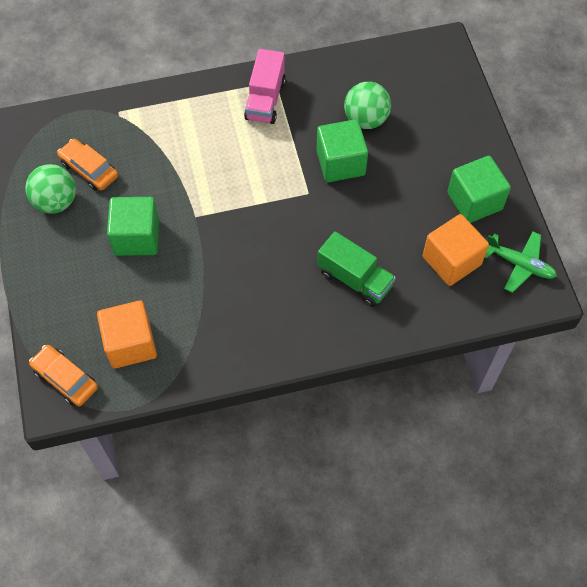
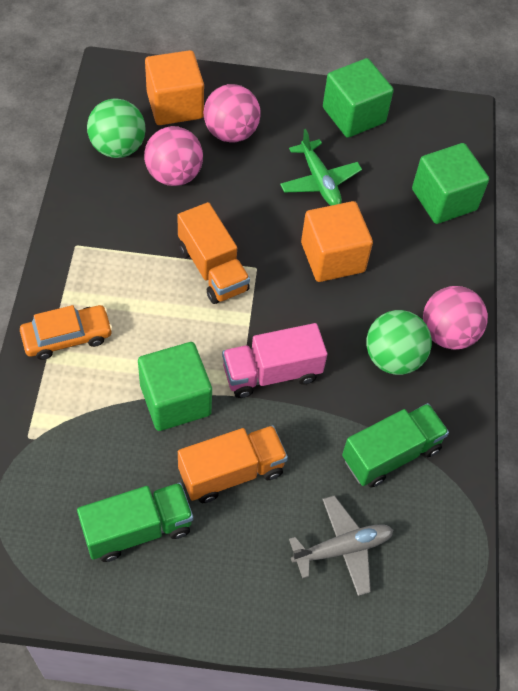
green truck: [317,231,396,307] = 1 -> [77,483,193,562] [342,403,449,488] = 2
grey plane: none = 0 -> [289,495,393,596] = 1
orange car: [29,345,98,406] [57,139,118,191] = 2 -> [20,305,113,360] = 1
orange truck: none = 0 -> [177,202,250,304] [178,425,288,503] = 2
pink ball: none = 0 -> [144,126,203,186] [204,84,260,143] [423,286,488,350] = 3

